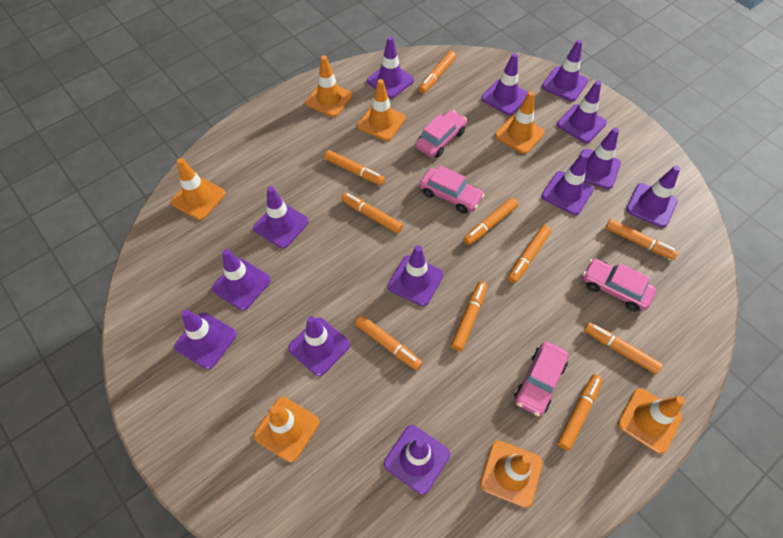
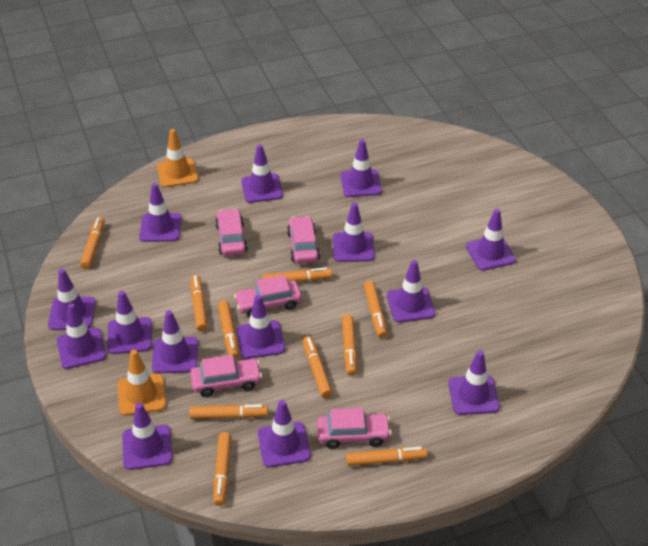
orange traffic cone: [171,158,226,220] [254,397,319,462] [305,55,353,117] [357,79,405,141] [480,440,543,508] [495,91,545,154] [618,388,685,454] = 7 -> [118,350,166,416] [157,129,198,187] = 2
pink car: [415,110,467,158] [419,165,484,213] [514,342,569,416] [583,259,656,311] = 4 -> [190,355,262,397] [215,209,248,256] [234,275,302,317] [287,216,320,264] [317,408,392,449] = 5
purple traffic cone: [174,309,237,369] [212,249,271,310] [253,186,309,248] [288,316,350,376] [367,36,414,98] [384,425,450,495] [388,245,444,306] [481,53,528,115] [542,40,588,101] [542,153,594,215] [557,81,607,143] [580,128,621,189] [626,166,680,228] = 13 -> [48,269,96,330] [57,303,106,369] [107,291,152,354] [122,403,173,470] [139,183,182,242] [152,310,198,374] [237,295,285,359] [241,144,283,203] [258,400,311,467] [333,202,374,262] [341,139,382,197] [387,260,436,323] [448,350,500,415] [466,209,516,271] = 14

